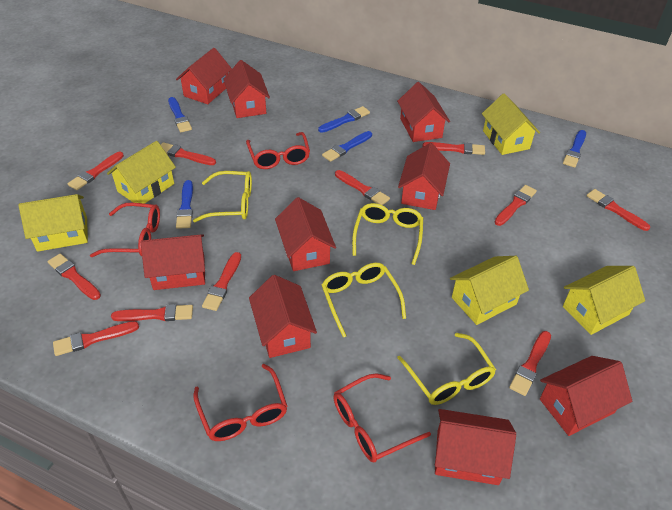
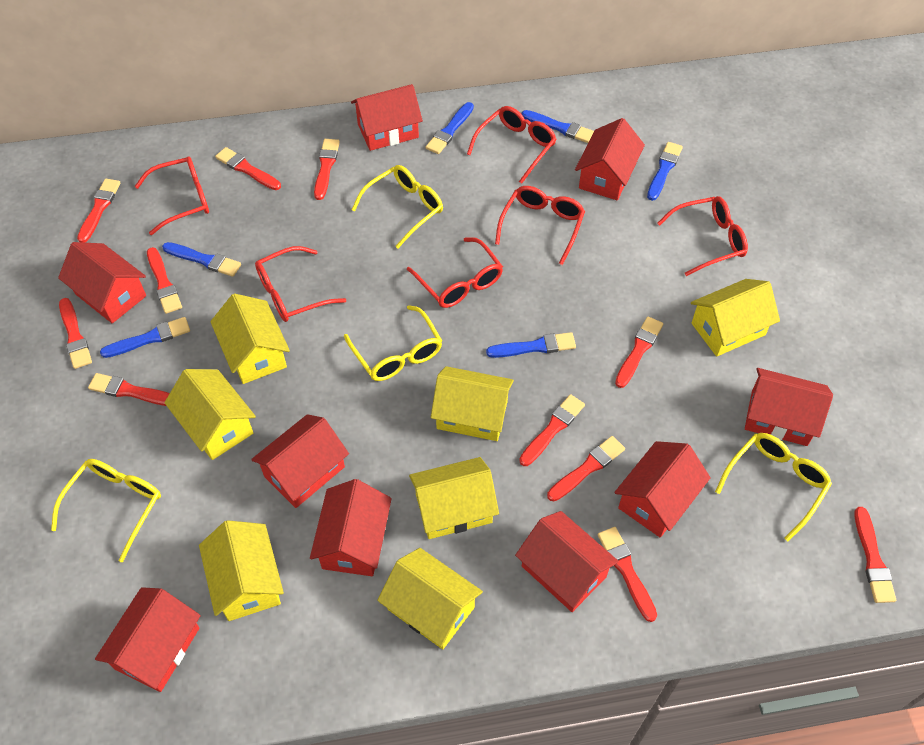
blue brush: [168,97,192,132] [176,180,193,229] [318,106,370,133] [322,131,372,162] [563,130,586,168] = 5 -> [100,317,190,358] [162,242,241,277] [426,102,474,154] [486,332,576,358] [522,110,594,143] [647,142,683,201] = 6
red glasses: [90,203,160,257] [193,364,287,441] [246,132,310,169] [333,373,431,462] = 4 -> [135,157,209,235] [255,246,346,322] [407,237,503,308] [467,106,556,184] [495,186,585,265] [657,196,748,276] = 6
yellow house: [18,194,88,252] [107,141,176,204] [450,256,529,325] [482,94,540,155] [563,266,645,335] = 5 -> [164,369,256,460] [199,520,284,621] [210,293,290,384] [377,548,483,649] [409,457,499,539] [431,366,514,441] [691,279,780,357] = 7

